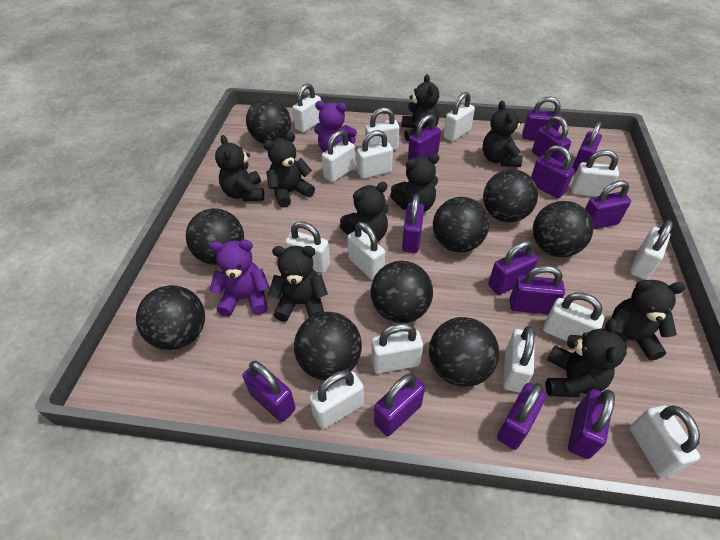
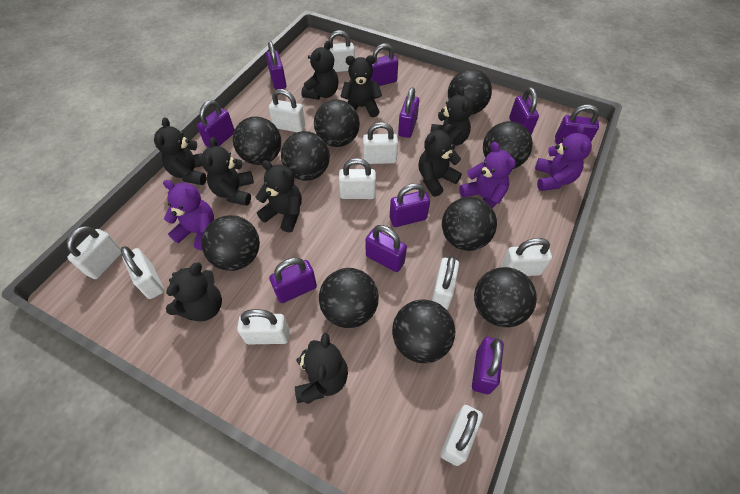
black ball: [136,285,205,350] [186,208,244,265] [246,98,291,144] [294,312,362,380] [371,261,433,323] [429,317,499,387] [433,197,489,252] [483,169,538,223] [533,201,594,257] = 9 -> [202,215,260,271] [233,116,281,165] [281,131,330,181] [314,100,360,147] [319,268,379,328] [392,299,455,363] [442,197,497,251] [448,69,492,115] [474,267,537,327] [483,121,533,169] = 10
purple padlock: [243,361,296,422] [374,374,425,436] [402,194,424,253] [408,114,441,160] [488,240,538,295] [497,383,547,450] [510,265,565,315] [522,96,562,141] [531,145,574,199] [532,115,571,163] [568,389,615,459] [572,122,602,173] [585,180,631,230] = 13 -> [197,100,235,147] [266,41,286,90] [269,257,317,303] [365,225,407,272] [371,43,398,86] [390,183,430,227] [398,87,419,138] [472,337,504,394] [509,87,539,135] [555,105,599,145] = 10
purple teddy bear: [209,240,269,317] [314,101,357,152] = 2 -> [163,180,214,251] [459,142,516,208] [535,124,592,191] = 3
white padlock: [285,221,330,273] [292,83,321,133] [309,370,364,429] [322,130,355,182] [347,222,385,280] [357,130,393,179] [365,107,399,150] [371,323,423,373] [443,92,475,142] [503,326,535,393] [543,292,604,341] [571,150,619,197] [630,220,673,280] [630,405,700,477] = 14 -> [67,226,121,279] [121,246,164,299] [237,309,289,344] [269,89,305,132] [328,30,355,72] [339,158,376,199] [363,122,398,164] [432,256,459,310] [441,405,483,466] [501,238,552,276] = 10

